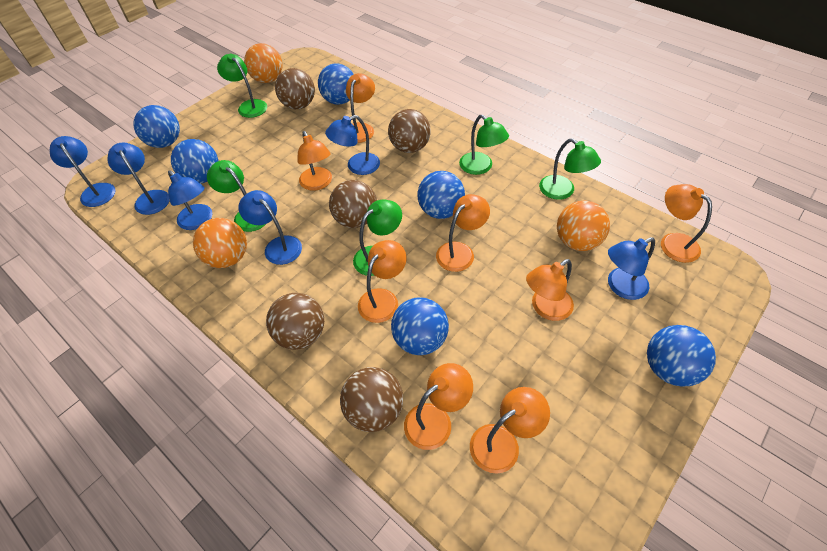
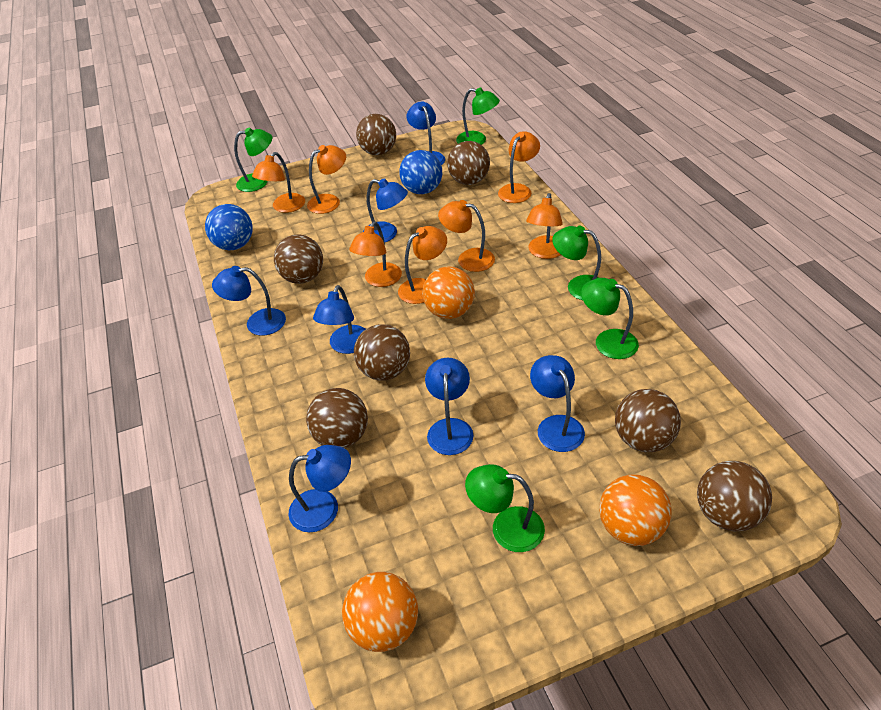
blue ball: [134,105,180,148] [171,139,218,184] [318,63,354,105] [391,297,449,355] [418,171,465,219] [647,325,716,387] = 6 -> [205,204,252,250] [399,150,442,194] = 2
blue lamp: [50,136,116,207] [107,143,170,215] [168,170,212,230] [238,190,302,265] [325,115,380,175] [608,237,655,300] = 6 -> [212,266,286,336] [288,445,351,532] [313,285,366,354] [363,178,408,243] [407,101,445,165] [425,358,474,455] [530,355,585,452] = 7
brown ball: [266,293,324,350] [275,68,315,109] [329,180,377,228] [340,367,403,432] [388,109,431,153] = 5 -> [274,234,323,284] [306,388,368,448] [354,324,410,381] [356,114,396,155] [447,141,490,185] [615,389,681,452] [697,461,772,531] = 7
orange lamp: [297,131,332,191] [346,73,375,143] [358,240,407,323] [404,363,473,450] [436,194,490,272] [470,387,550,474] [526,259,574,321] [661,184,712,263] = 8 -> [252,152,305,213] [307,145,346,214] [349,221,402,287] [398,226,447,304] [438,200,495,272] [498,131,540,203] [526,193,563,259] = 7

